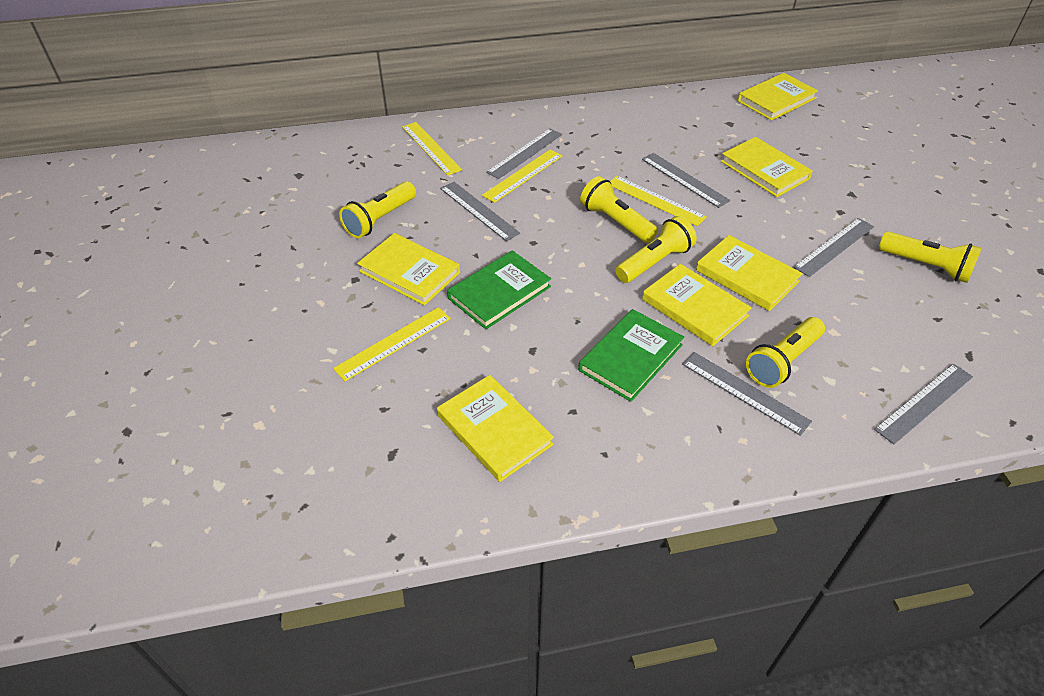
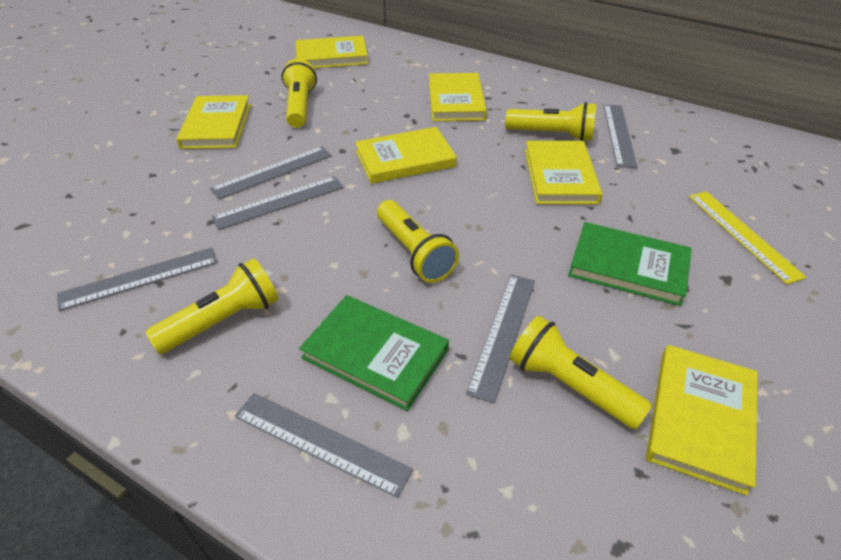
yellow ruler: [333,307,451,381] [402,122,462,176] [482,150,562,203] [610,176,707,226] = 4 -> [689,191,807,284] = 1

